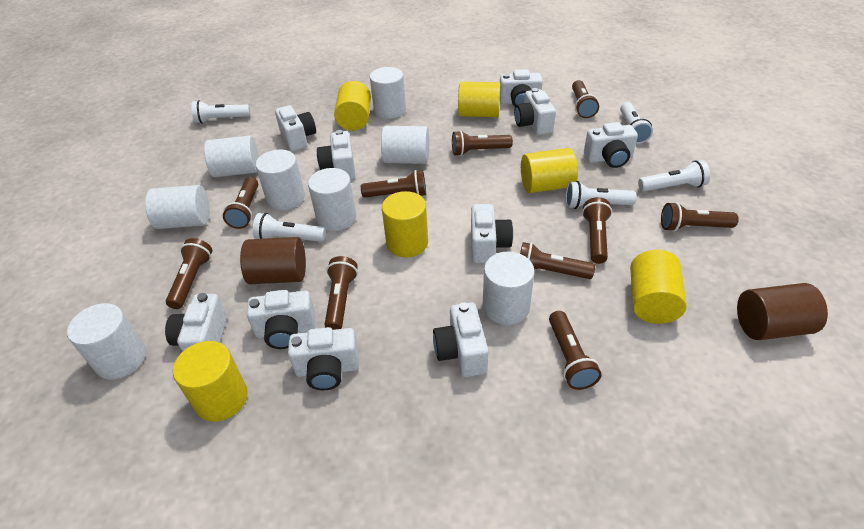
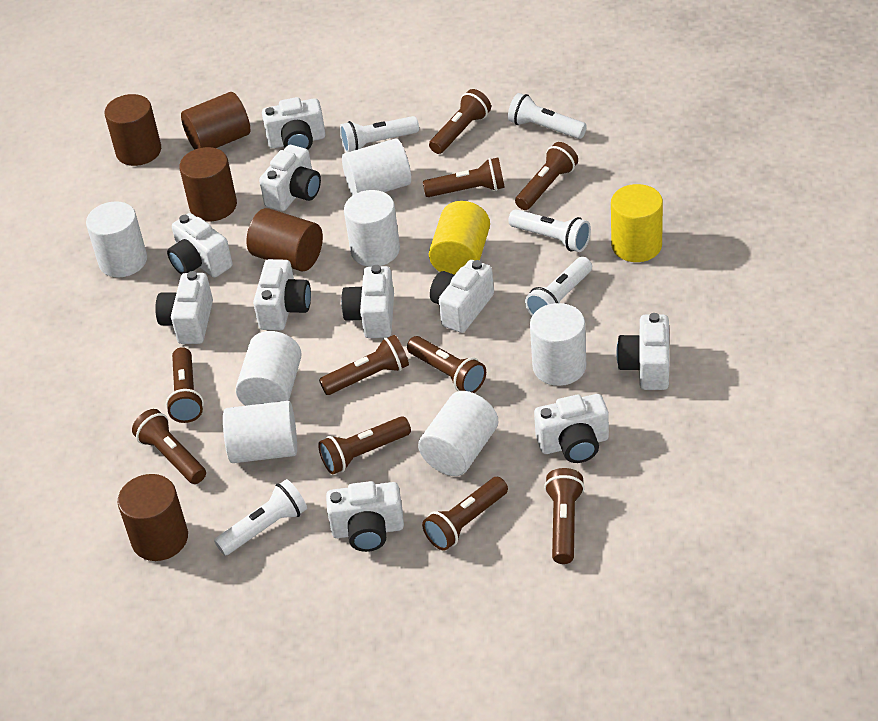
brown cylinder: [240,237,306,284] [737,283,828,340] = 2 -> [105,94,161,166] [118,474,188,561] [179,147,237,222] [181,92,250,150] [246,208,323,272] = 5
white cylinder: [67,303,146,379] [145,185,210,229] [204,135,259,177] [255,149,305,210] [308,168,356,231] [370,67,406,119] [381,126,429,164] [482,252,535,325] = 8 -> [86,201,147,277] [223,401,297,463] [236,331,302,406] [342,138,411,196] [344,190,400,267] [418,391,498,476] [530,303,586,386] = 7
yellow cylinder: [173,341,248,422] [334,81,371,131] [382,191,428,257] [458,82,500,117] [521,148,578,193] [630,250,687,324] = 6 -> [429,201,490,275] [611,184,663,262] = 2

